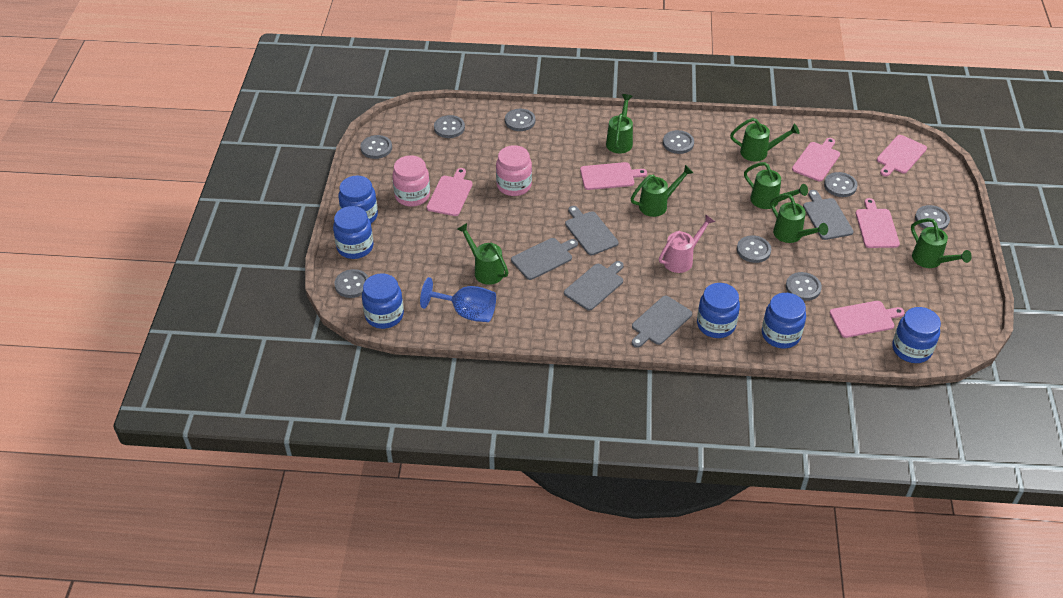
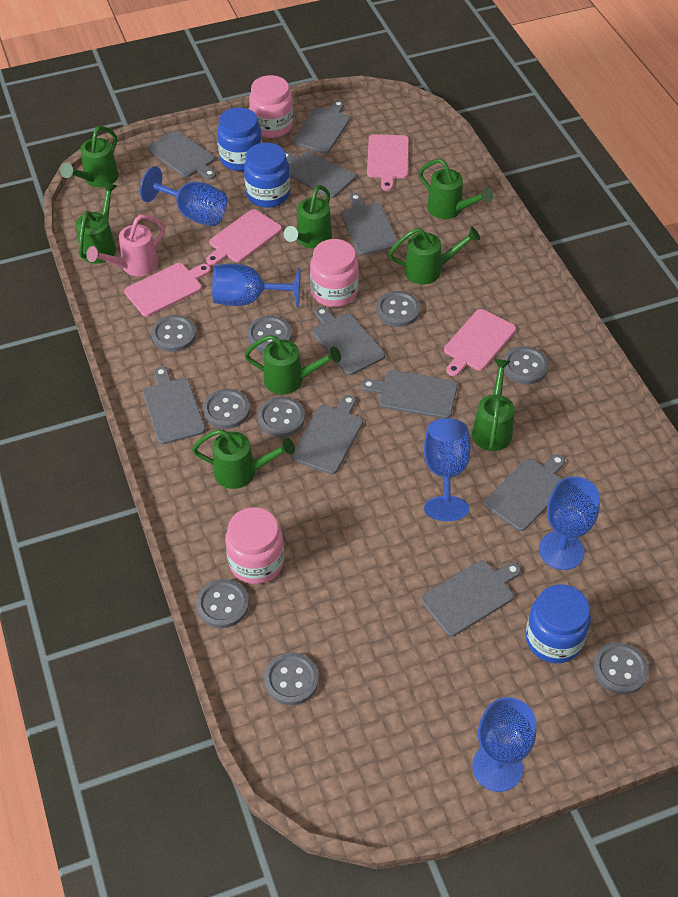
blue goblet: [420,277,496,322] = 1 -> [140,166,227,226] [212,264,300,307] [424,418,471,521] [472,697,536,792] [539,476,600,570] = 5
blue jar: [333,206,374,259] [338,175,378,223] [362,273,404,329] [697,283,740,338] [762,293,806,349] [892,307,941,363] = 6 -> [217,107,262,171] [244,143,290,208] [525,584,591,663] = 3
green watering can: [457,223,509,285] [606,94,633,153] [631,165,693,217] [730,118,800,162] [744,162,808,209] [771,194,828,243] [911,218,972,268] = 7 -> [60,126,119,188] [76,182,117,264] [192,429,295,489] [244,335,341,395] [284,185,332,249] [389,227,480,284] [419,159,493,219] [472,359,515,451] = 8
grey cutting board: [511,238,578,280] [564,261,624,311] [565,206,618,256] [632,296,692,348] [803,190,854,240] = 5 -> [143,367,205,444] [147,130,216,180] [285,151,356,198] [292,100,350,154] [292,395,363,474] [312,307,385,375] [341,193,398,255] [361,370,458,419] [421,560,521,636] [484,454,565,531] = 10
pink cutting board: [427,168,473,216] [580,162,647,190] [792,138,840,181] [830,301,905,338] [856,198,900,248] [877,135,927,177] = 6 -> [124,263,211,317] [206,209,282,265] [367,134,409,191] [444,309,516,376] = 4
pink jar: [392,155,430,207] [496,145,532,196] = 2 -> [225,507,284,584] [249,75,293,138] [310,239,359,307] = 3

